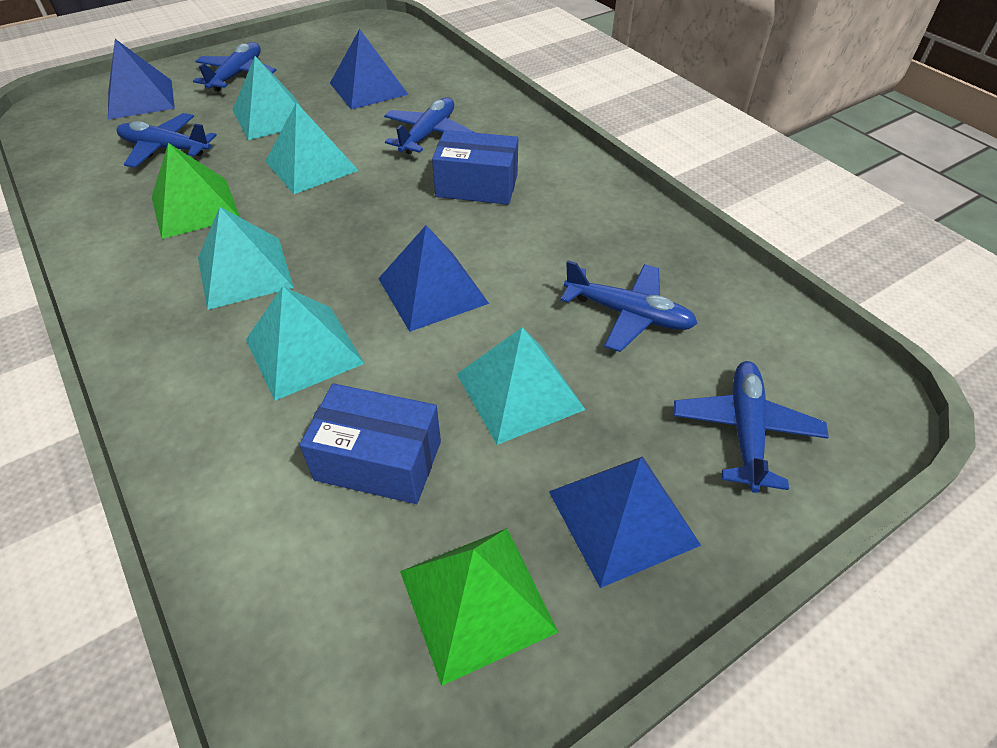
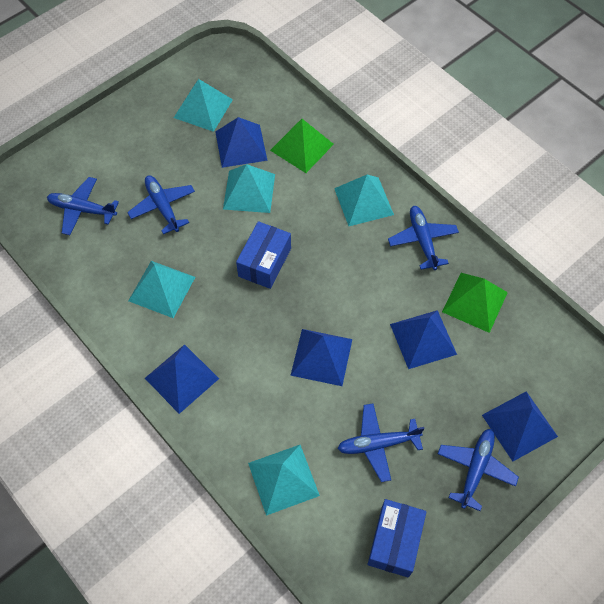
blue pyramid: [108,39,175,120] [330,29,409,110] [378,225,489,332] [549,456,701,588] = 4 -> [145,344,219,414] [215,117,268,168] [290,329,352,386] [390,310,457,369] [482,391,558,461] = 5

